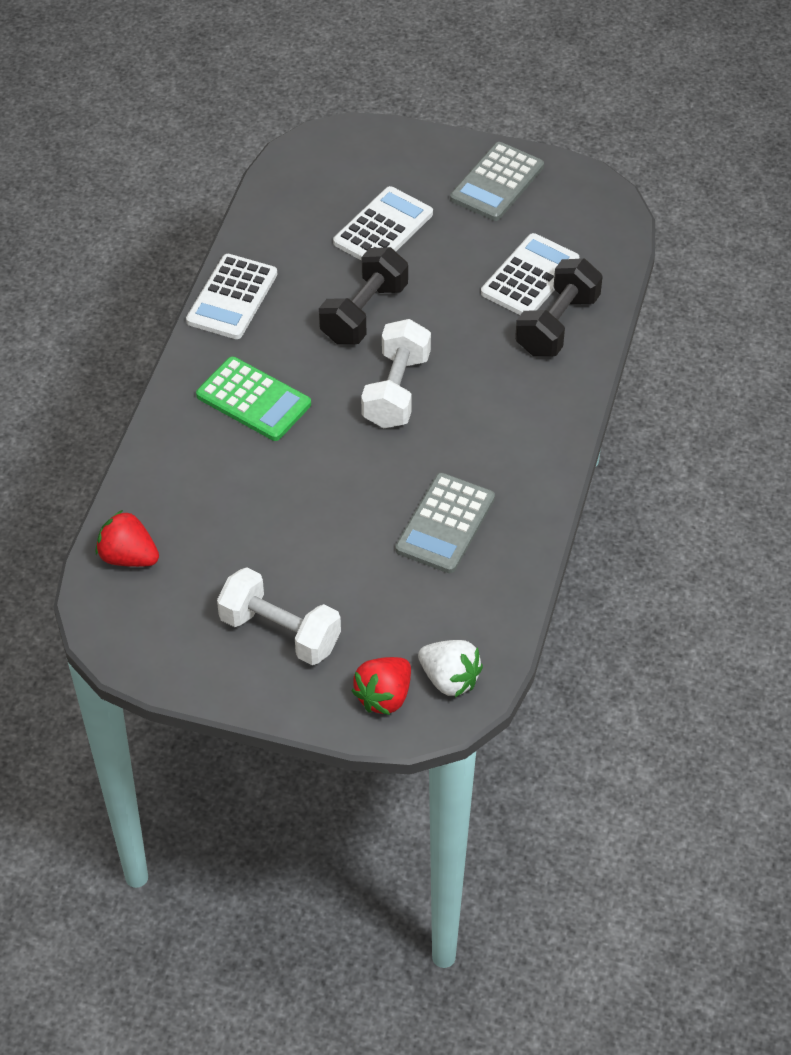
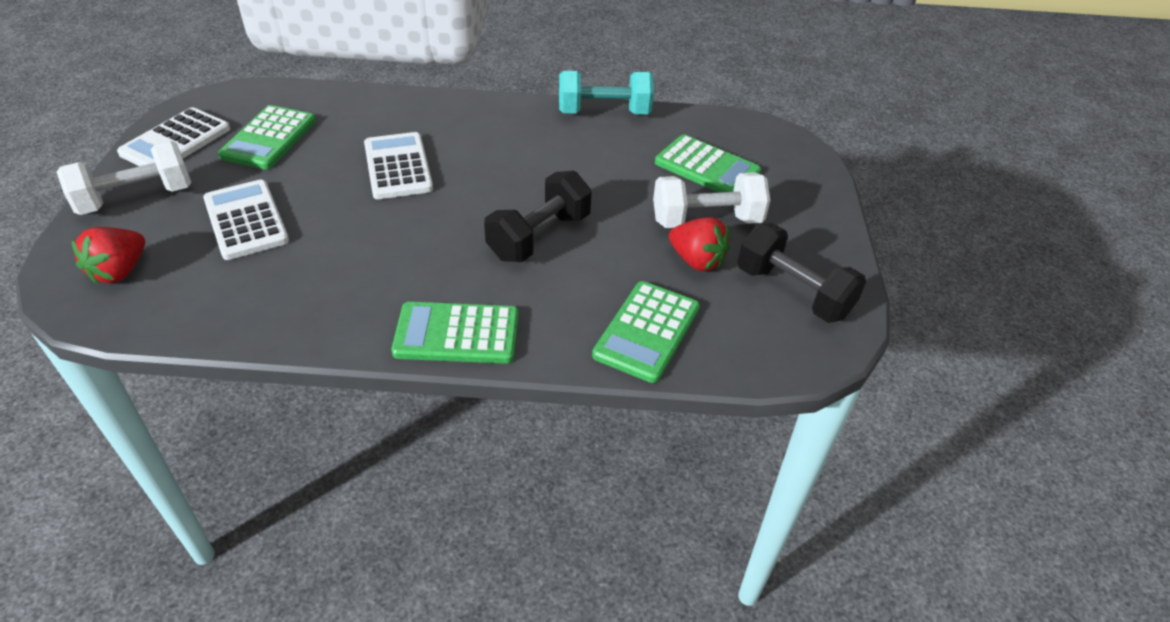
green calculator: [196,357,311,441] = 1 -> [218,105,316,169] [391,302,519,364] [592,281,700,383] [655,134,761,193] = 4
grey calculator: [395,473,495,573] [450,142,544,221] = 2 -> none = 0
turquoise dumbbell: none = 0 -> [559,71,654,114] = 1
white strawberry: [418,640,483,697] = 1 -> none = 0

